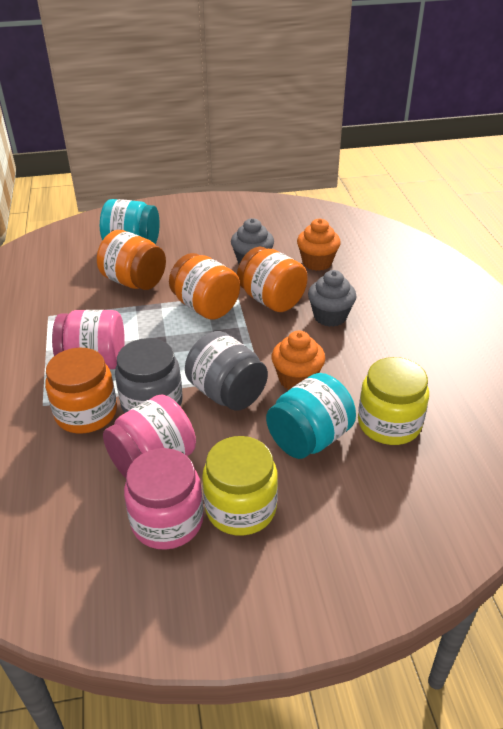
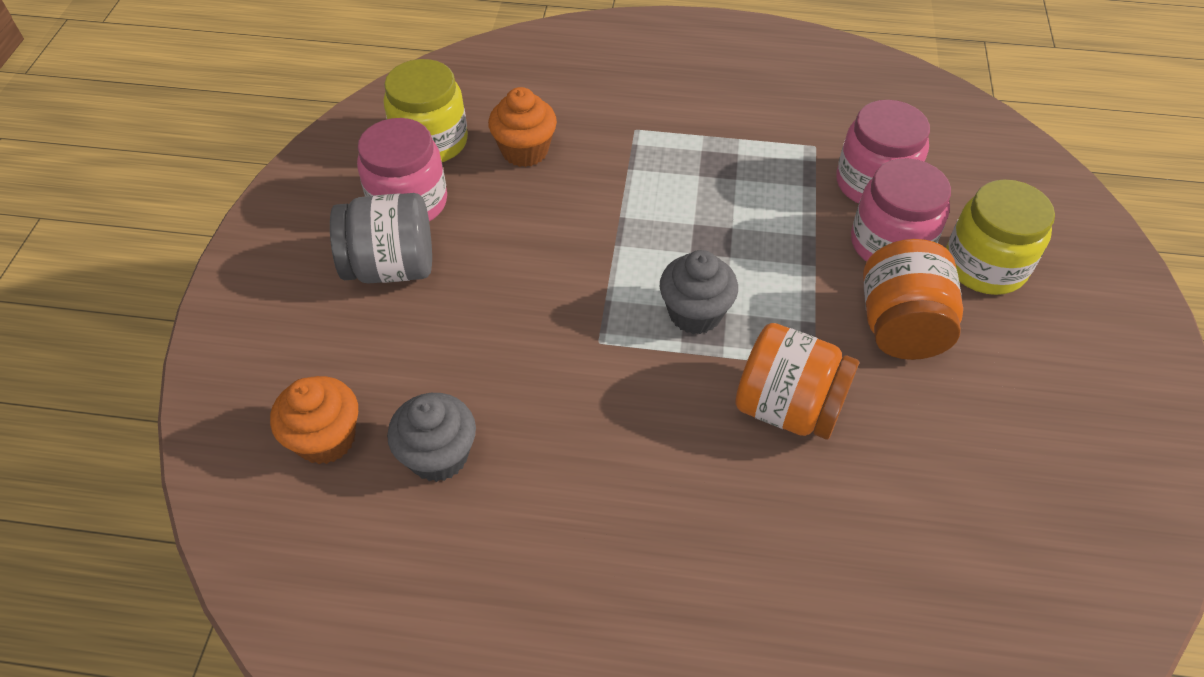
grey jar: [115,338,183,413] [185,331,268,411] = 2 -> [330,193,432,283] = 1
orange jar: [45,348,117,434] [97,230,166,290] [169,253,240,320] [237,247,308,312] = 4 -> [735,323,859,439] [863,239,963,360] = 2
turquoise jar: [100,199,160,244] [266,373,356,459] = 2 -> none = 0

